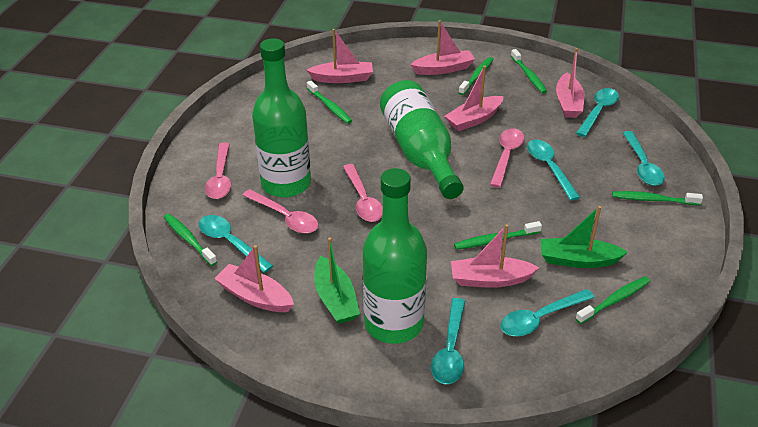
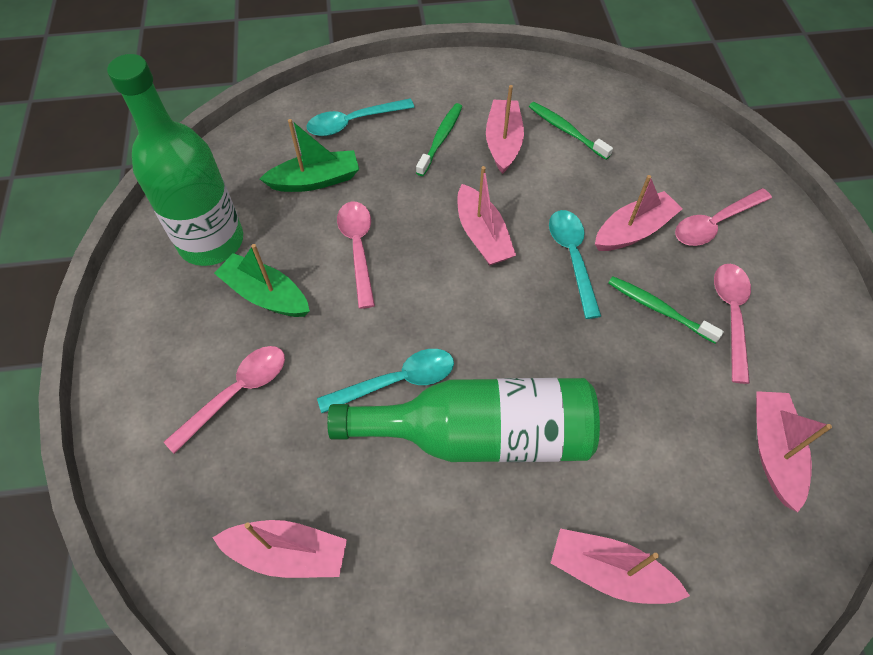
green bottle: [252,38,311,198] [363,168,427,344] [380,80,464,199] = 3 -> [107,54,243,266] [327,378,600,462] = 2
green toothbrush: [164,214,217,266] [307,81,352,124] [454,221,542,250] [458,57,494,95] [511,49,547,94] [575,276,650,324] [612,191,703,205] = 7 -> [416,103,462,176] [529,102,613,160] [608,276,724,343] = 3
turquoise spoon: [199,215,273,273] [431,298,465,384] [500,289,595,337] [527,140,581,201] [576,88,619,137] [623,131,665,186] = 6 -> [307,98,415,136] [317,349,454,413] [549,210,601,319] = 3

